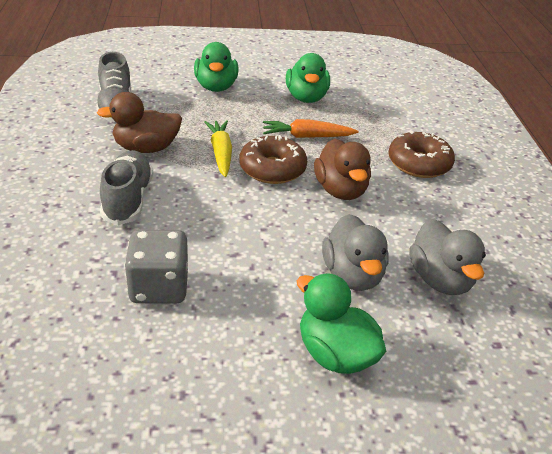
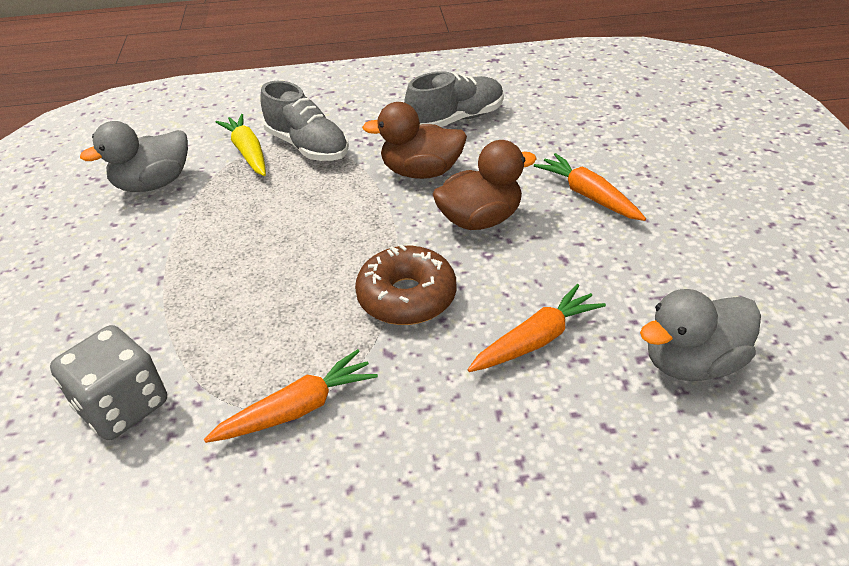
brown donut: [239,135,307,184] [388,130,455,178] = 2 -> [355,244,456,325] = 1
green duck: [194,42,239,92] [286,53,330,103] [297,273,386,374] = 3 -> none = 0
orange carrot: [263,119,359,138] = 1 -> [204,349,378,443] [467,284,606,372] [534,153,646,221] = 3

